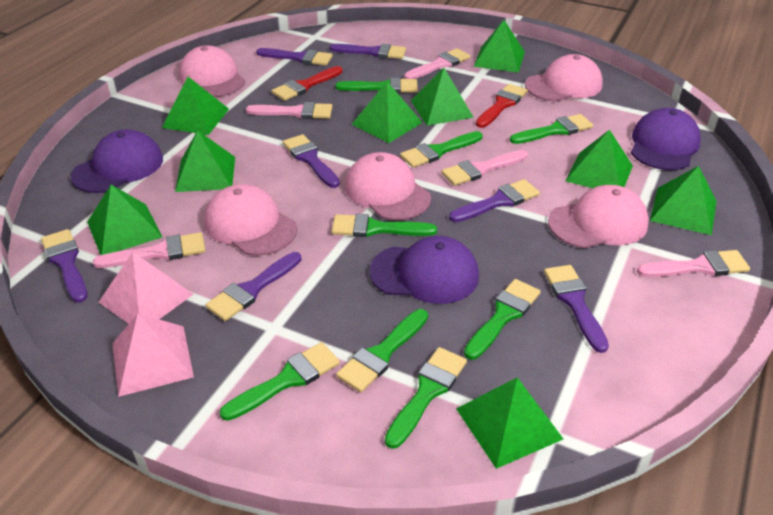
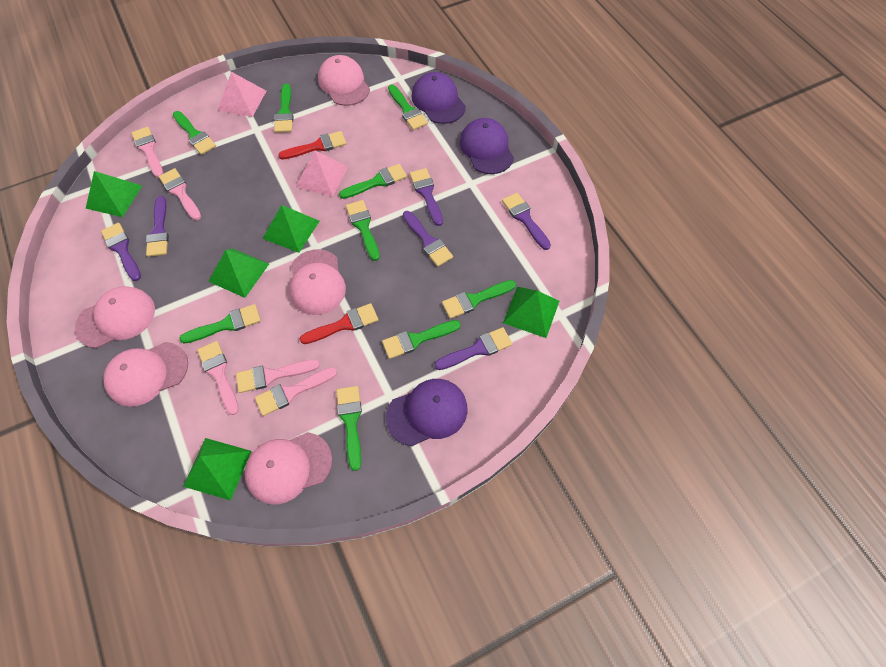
green brush: [220,342,340,421] [332,214,437,237] [335,78,418,93] [336,309,428,392] [385,347,467,449] [400,131,483,168] [464,279,541,360] [510,114,593,144] = 8 -> [173,111,216,155] [179,304,261,344] [274,84,294,133] [336,386,362,471] [339,164,407,199] [346,200,380,261] [382,320,461,359] [388,84,428,130] [442,280,516,319] = 9
green pyramid: [87,185,162,255] [162,77,229,135] [175,130,235,192] [352,82,423,143] [411,68,474,126] [456,377,563,469] [473,20,525,73] [566,130,633,188] [650,166,717,235] = 9 -> [86,171,142,217] [183,438,251,500] [208,249,269,298] [262,205,320,253] [503,287,559,338] = 5
purple brush: [41,229,87,303] [205,252,301,321] [256,48,333,66] [283,134,340,188] [330,44,406,59] [449,179,540,222] [544,265,609,353] = 7 -> [101,223,141,281] [146,196,169,257] [403,211,453,267] [410,168,443,226] [434,327,512,370] [502,193,551,250] = 6

